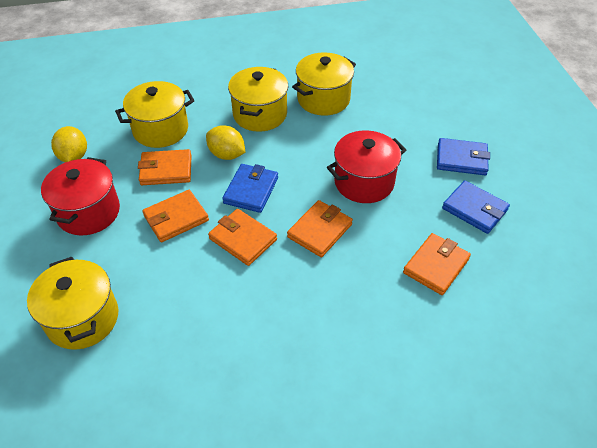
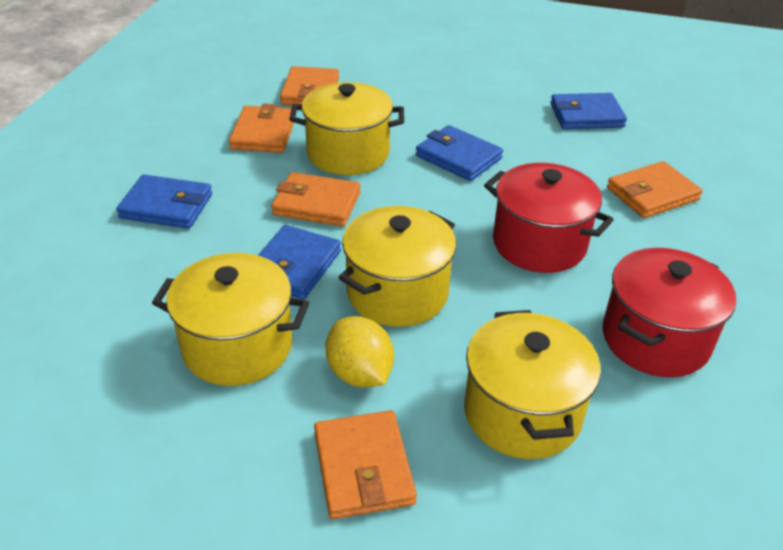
blue wallet: [222,164,278,213] [437,138,490,175] [442,180,510,234] = 3 -> [116,175,212,229] [258,225,341,300] [416,125,503,181] [550,93,627,129] = 4
yellow lemon: [51,126,87,162] [206,125,246,160] = 2 -> [326,316,394,388] = 1

